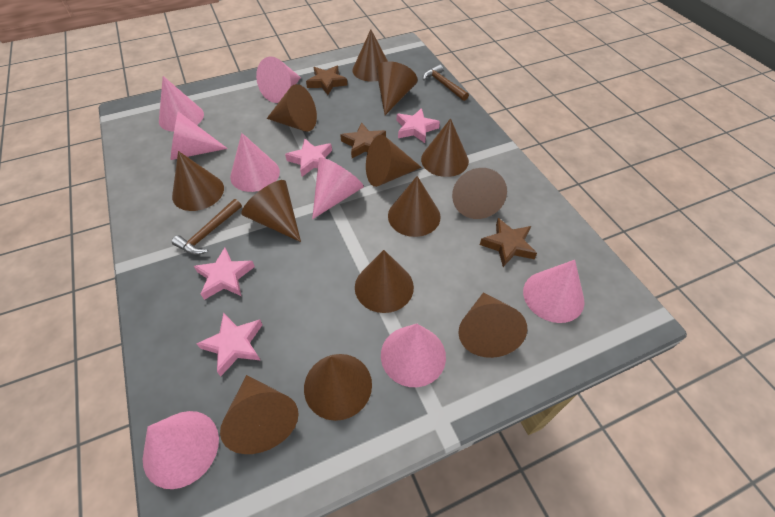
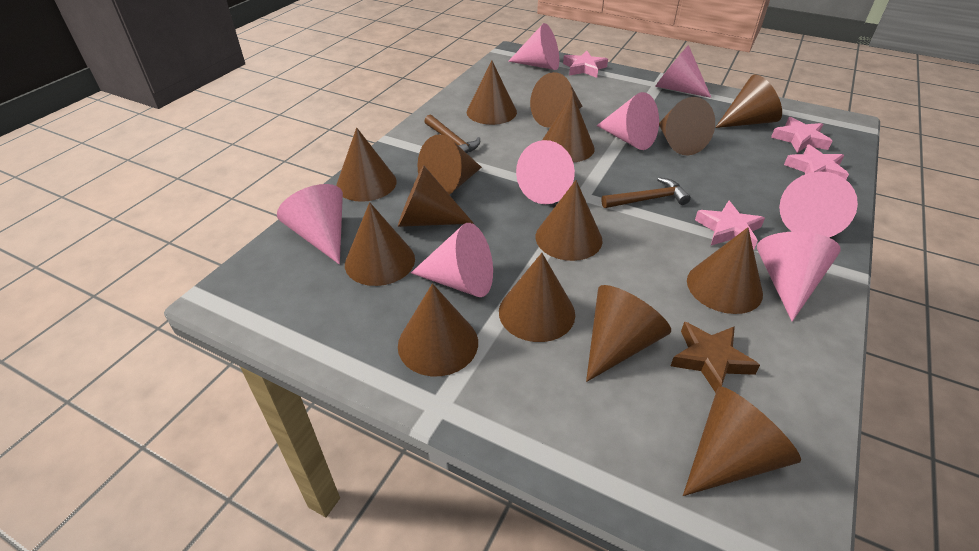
brown cone: [172,151,224,211] [220,375,299,454] [241,180,301,242] [267,84,317,132] [304,354,372,421] [352,29,388,82] [355,250,414,313] [366,135,422,187] [376,61,418,115] [388,176,441,237] [421,118,469,177] [452,168,507,219] [458,292,527,358] = 13 -> [336,127,397,202] [345,202,415,286] [398,165,474,227] [398,283,478,376] [417,134,482,195] [467,61,517,125] [499,253,575,342] [530,72,582,128] [535,180,603,261] [542,93,595,162] [586,285,671,382] [659,97,715,155] [683,387,801,496] [687,227,763,314] [715,75,782,128] = 15
brown star: [306,66,348,95] [340,123,386,158] [480,218,537,267] = 3 -> [671,322,760,393] = 1

